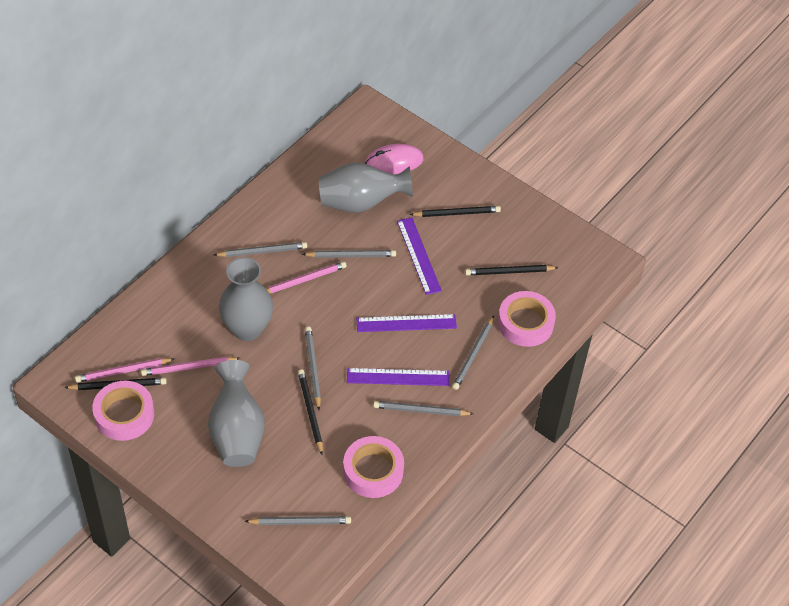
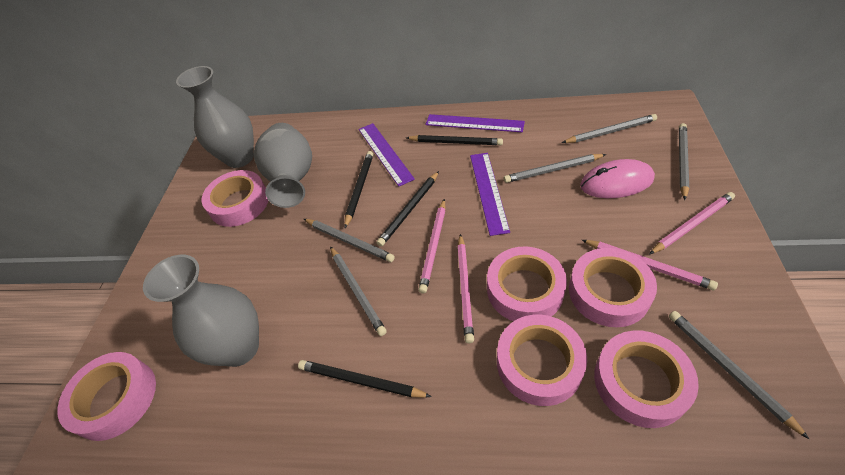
pink pencil: [75,358,174,383] [141,357,240,376] [267,261,347,294] = 3 -> [418,199,446,293] [457,234,474,343] [582,240,718,290] [649,192,735,254] = 4
pink tape: [92,381,154,441] [343,436,404,498] [498,291,556,347] = 3 -> [57,352,156,441] [201,170,268,227] [487,246,567,321] [497,315,587,406] [569,248,657,327] [594,330,699,428] = 6

